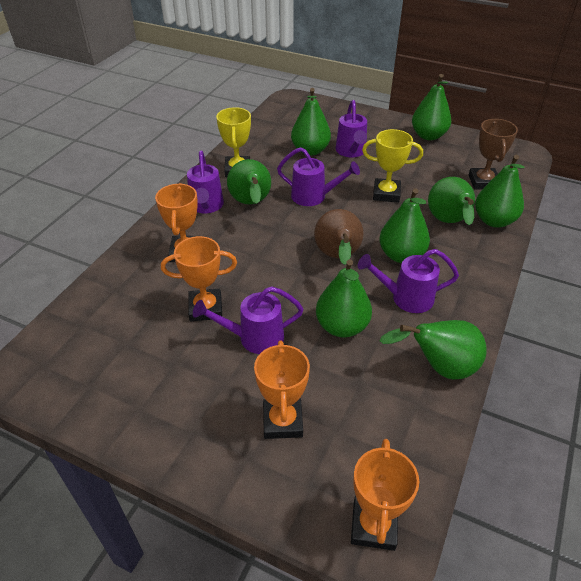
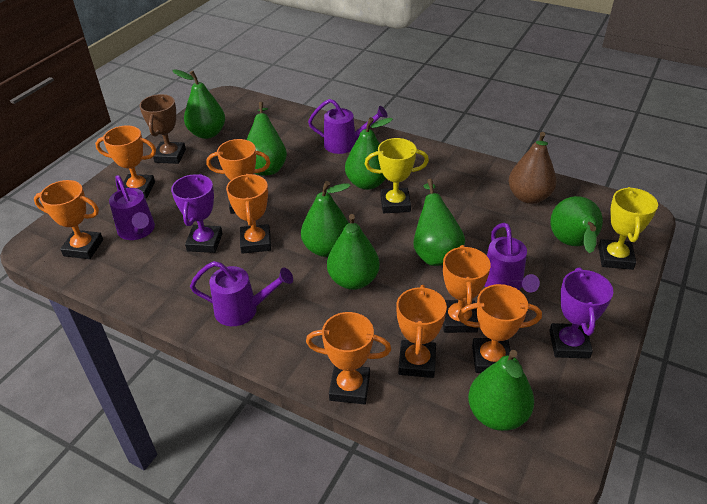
orange trophy: [155,183,198,262] [161,236,237,322] [254,341,310,439] [351,439,419,551] = 4 -> [34,180,103,259] [95,126,156,198] [206,139,271,214] [226,174,271,254] [306,312,391,404] [396,285,447,378] [443,245,491,333] [458,284,542,373] = 8
purple trophy: none = 0 -> [171,174,223,253] [549,267,613,359] = 2
purple watering can: [187,151,224,213] [193,286,304,354] [277,147,360,206] [336,100,367,157] [358,249,459,313] = 5 -> [109,175,155,240] [190,261,293,326] [308,99,388,154] [484,223,540,293] = 4

